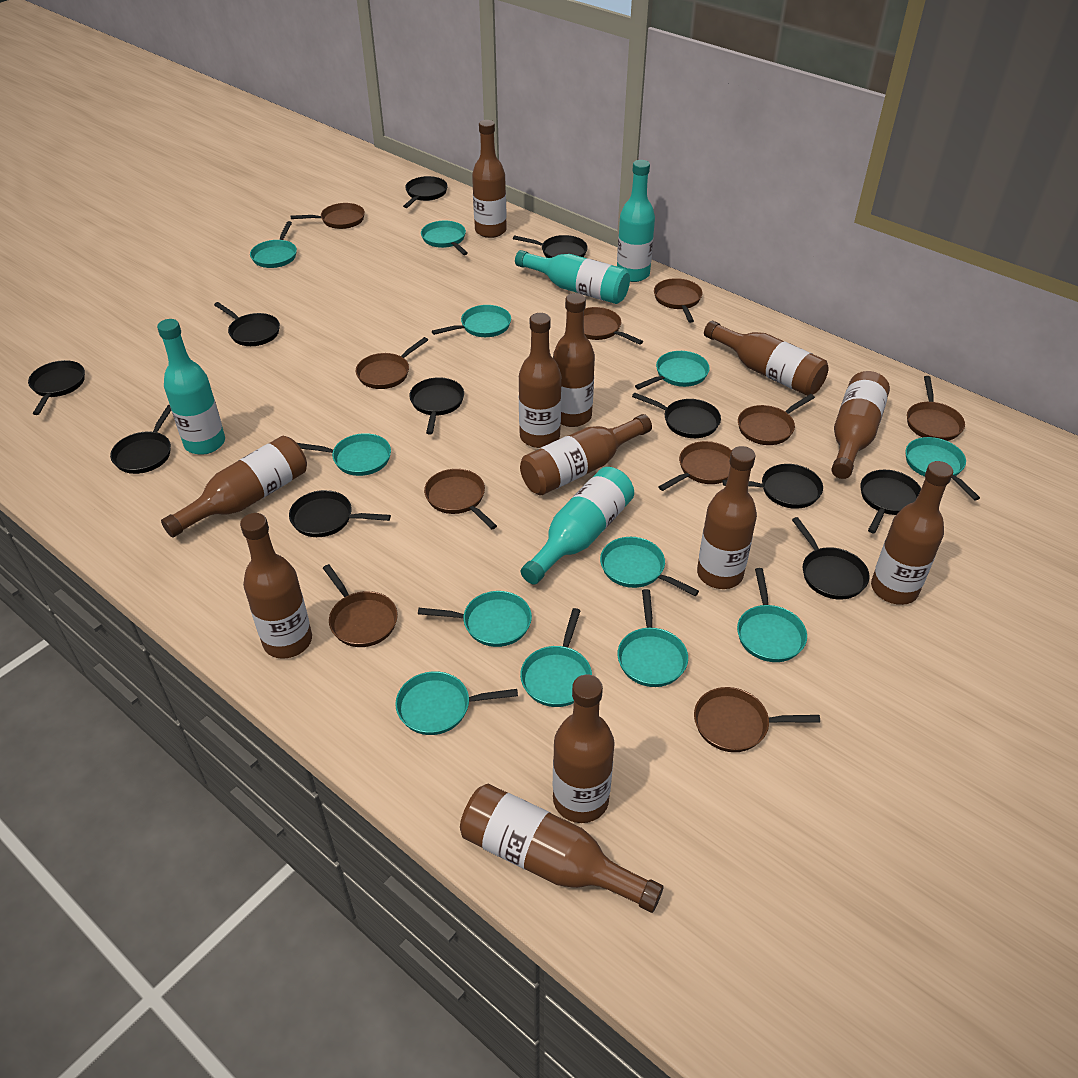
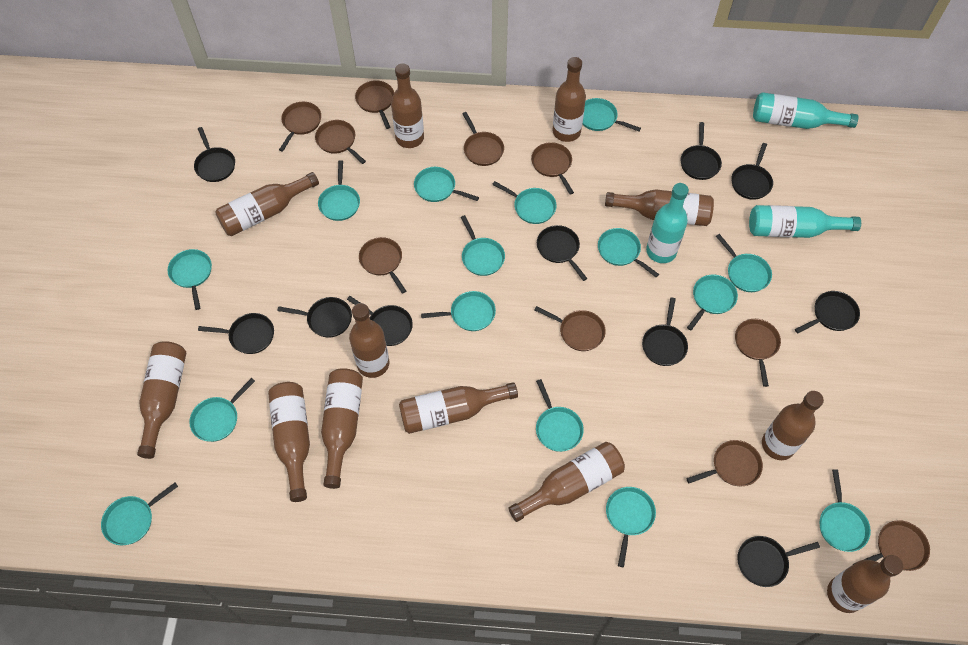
black pan: [28,360,85,415] [110,405,171,474] [214,302,280,346] [289,490,391,537] [403,176,448,208] [409,377,464,435] [513,235,588,258] [632,392,721,438] [723,464,823,509] [792,517,869,600] [860,470,921,533] = 11 -> [194,127,235,182] [198,313,274,354] [277,297,352,338] [347,296,413,346] [537,225,588,281] [642,298,688,366] [681,122,722,180] [731,143,773,200] [737,536,820,587] [795,291,860,334] = 10
turquoise bottle: [157,319,225,455] [515,250,630,304] [521,467,634,585] [617,160,655,282] = 4 -> [646,183,689,263] [749,205,861,238] [753,92,858,129] = 3
turquoise pan: [250,221,297,268] [297,433,391,476] [395,671,518,735] [418,591,532,647] [421,221,468,255] [432,305,511,337] [520,608,592,707] [600,537,699,596] [617,589,688,687] [635,351,710,390] [737,568,807,662] [905,437,980,500] = 12 -> [101,483,178,545] [168,249,212,310] [189,378,255,442] [318,160,360,221] [414,167,479,202] [421,291,496,331] [461,215,505,276] [492,181,557,224] [536,379,584,452] [582,98,641,131] [598,228,659,277] [606,487,656,567] [687,275,738,331] [716,234,772,292] [820,469,871,552] = 15

